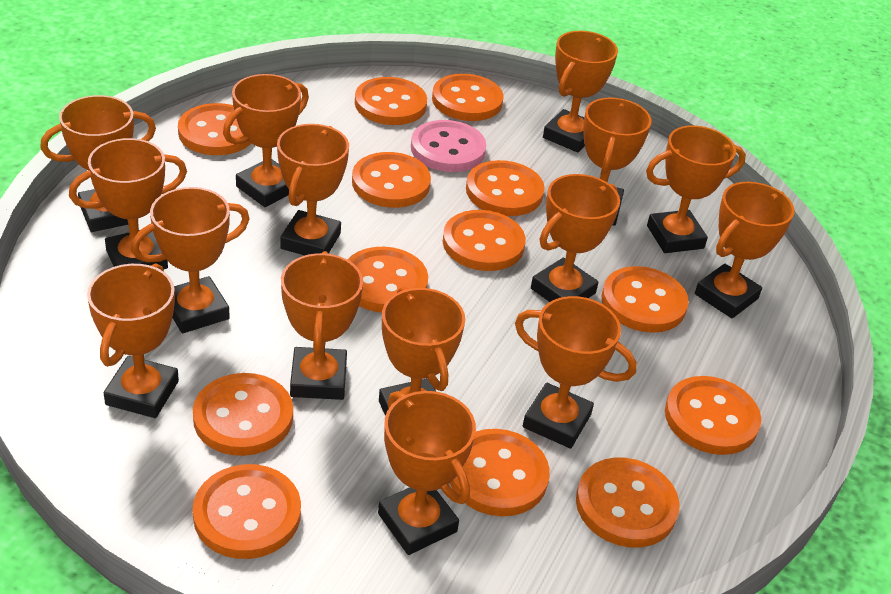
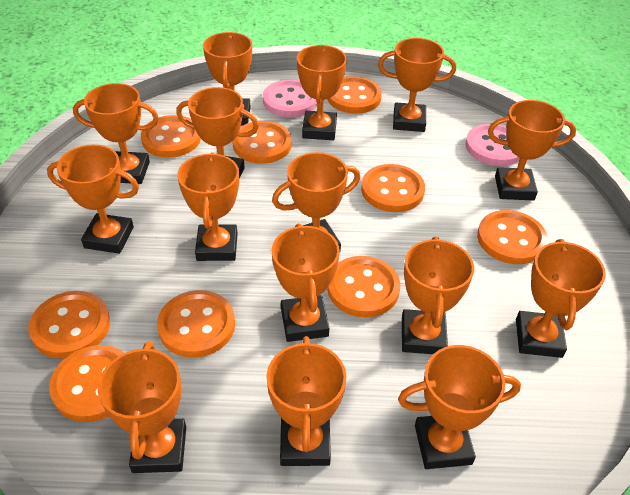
orange button: [178,103,251,155] [193,373,293,456] [193,464,301,559] [347,247,428,312] [352,152,431,208] [355,77,427,125] [432,74,504,121] [443,210,526,271] [450,429,550,516] [466,160,545,216] [576,457,680,548] [601,266,689,333] [665,376,761,455] = 13 -> [28,291,110,359] [49,345,124,422] [141,115,201,157] [157,290,235,358] [232,121,292,164] [327,76,382,114] [327,256,400,317] [361,164,425,212] [477,210,548,264] = 9
pink button: [411,120,486,172] = 1 -> [263,80,317,117] [465,123,520,166] = 2

